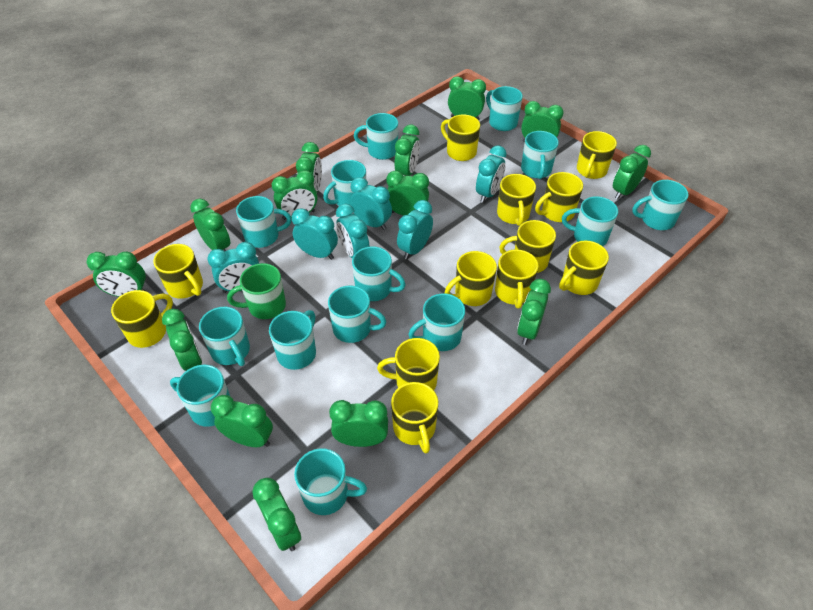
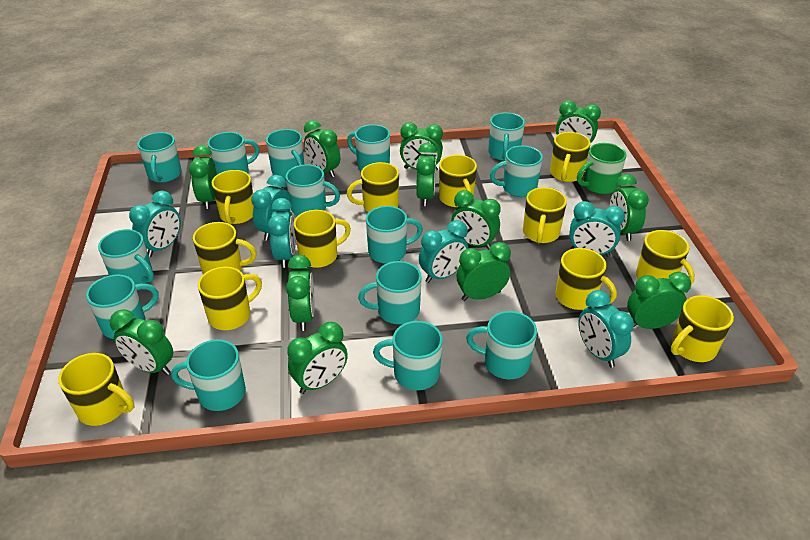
green clock: [86,252,147,297] [162,309,202,371] [190,199,230,251] [211,395,273,447] [252,478,301,551] [271,170,318,220] [296,142,322,192] [329,400,388,447] [386,171,429,215] [394,125,420,176] [448,76,486,120] [517,279,551,345] [521,101,564,142] [613,145,651,199] = 14 -> [110,309,173,375] [189,145,217,209] [286,255,315,331] [287,322,348,394] [304,120,340,177] [400,122,443,171] [416,143,437,206] [451,190,501,250] [457,242,511,301] [556,100,601,142] [610,174,649,241] [627,272,691,329] = 12

